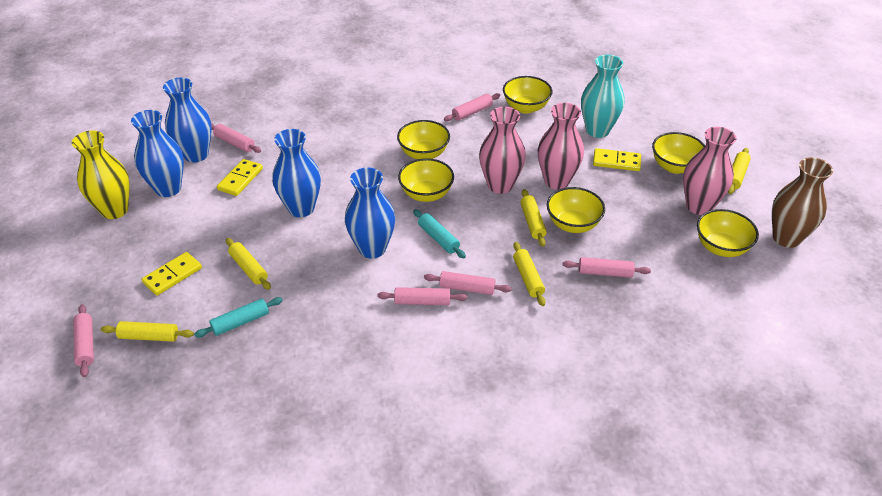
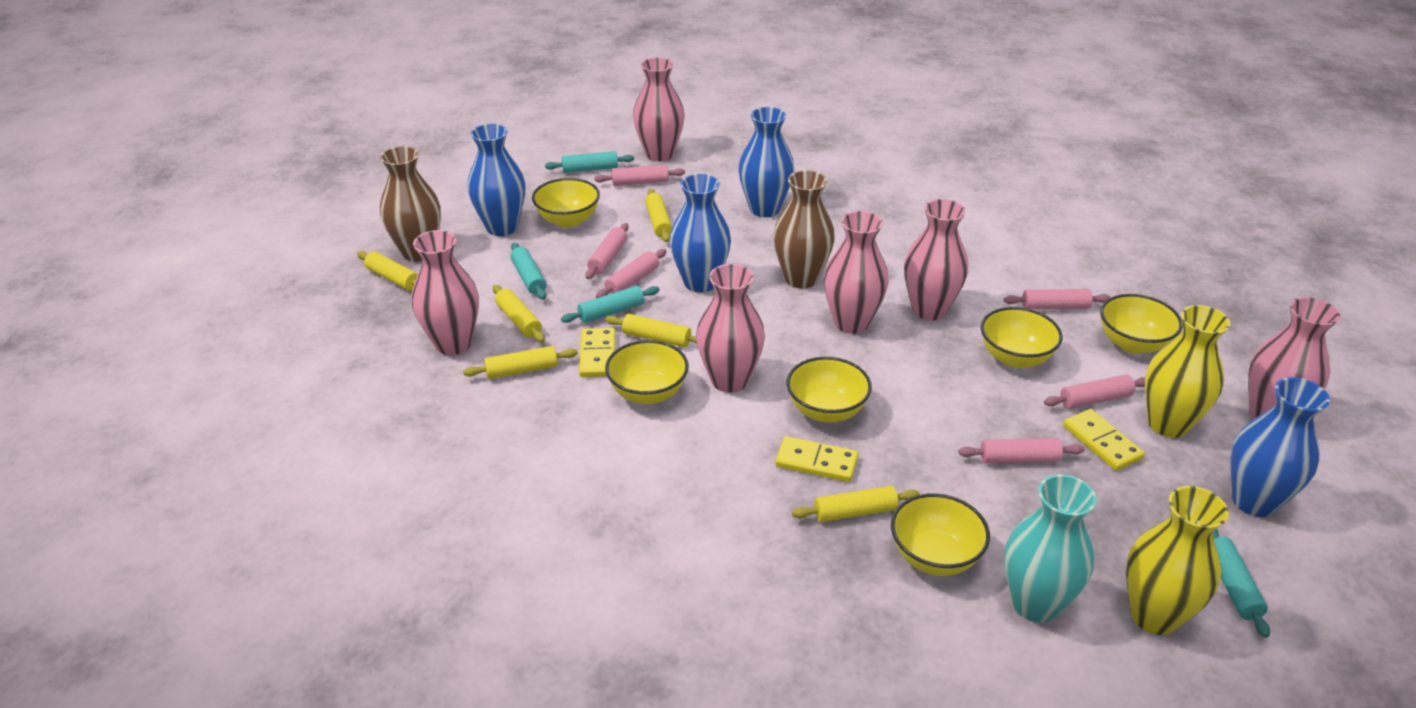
brown vase: [772,157,833,248] = 1 -> [380,146,441,261] [773,170,835,288] = 2
pink vase: [479,107,526,194] [537,103,584,189] [683,127,737,215] = 3 -> [411,230,479,355] [633,57,685,162] [696,264,765,393] [824,211,889,334] [904,199,968,320] [1248,297,1340,419] = 6
turquoise rolling pin: [194,297,283,337] [413,209,466,258] = 2 -> [510,243,546,300] [545,151,634,173] [561,286,660,323] [1212,529,1270,638] = 4
yellow rolling pin: [101,321,194,342] [226,238,271,290] [513,242,546,306] [520,189,547,247] [728,148,751,194] = 5 -> [357,251,418,291] [463,346,578,379] [493,285,545,342] [605,314,697,347] [645,189,672,242] [792,486,920,522] = 6
yellow vase: [72,130,130,219] = 1 -> [1126,486,1229,635] [1145,305,1231,438] = 2

